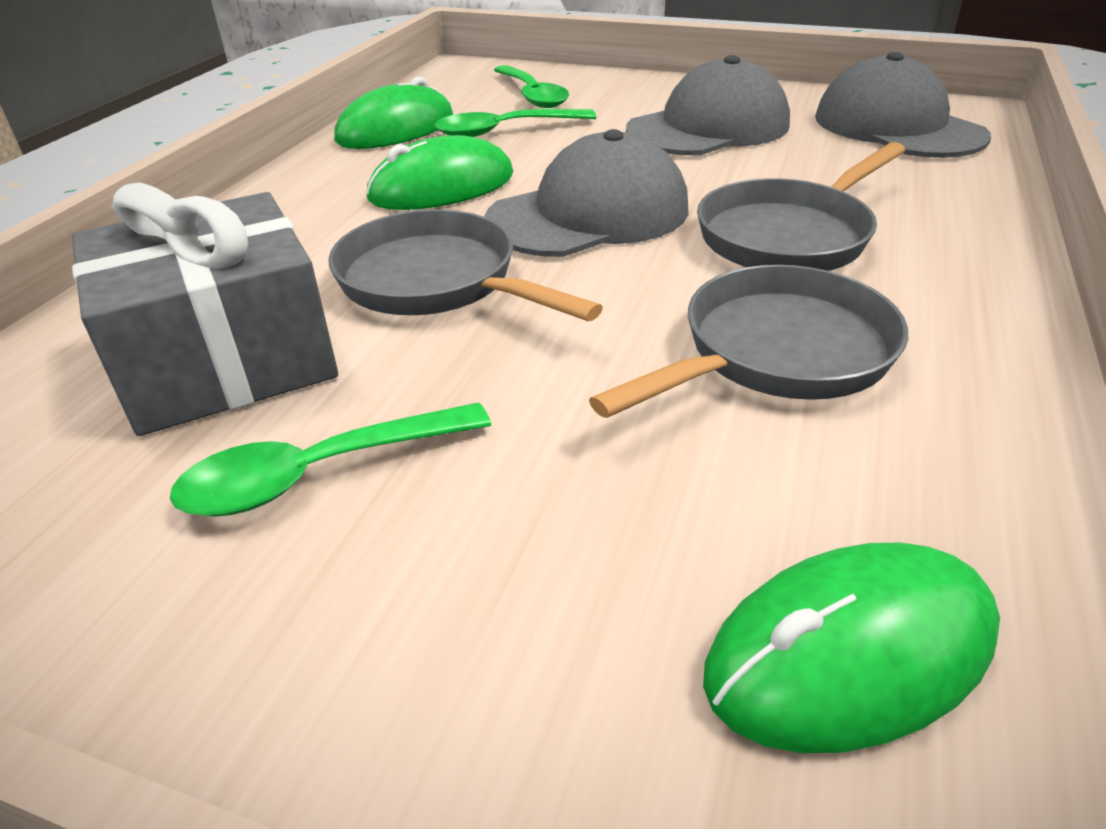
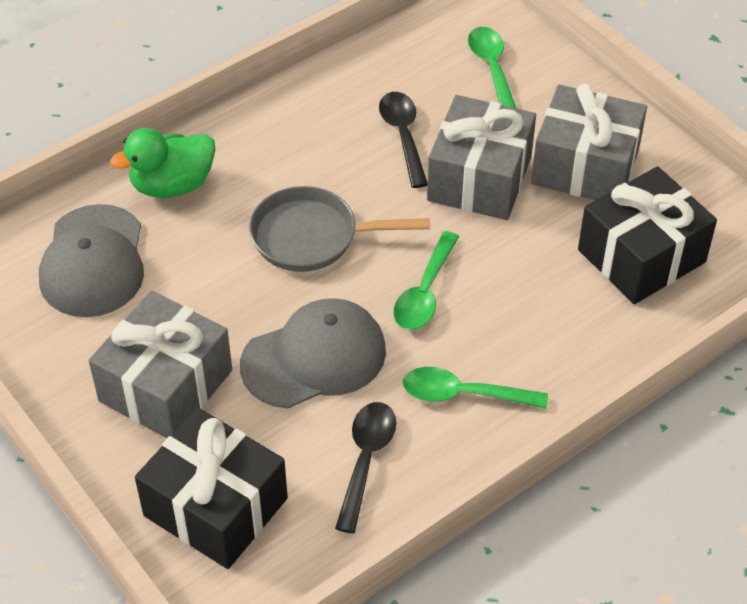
black gift: none = 0 -> [135,408,288,569] [578,166,717,304] = 2
black spoon: none = 0 -> [335,402,396,533] [379,92,428,188] = 2
green duck: none = 0 -> [110,128,216,198] = 1
green mouse: [334,77,453,149] [366,135,513,210] [703,543,1000,753] = 3 -> none = 0
grey cap: [484,129,689,257] [626,55,790,155] [815,52,991,158] = 3 -> [39,204,144,317] [240,298,386,408] = 2
grey gift: [72,182,338,436] = 1 -> [89,291,232,438] [427,95,536,220] [531,84,647,200] = 3
grey pan: [328,209,603,321] [589,265,908,418] [697,142,906,271] = 3 -> [249,186,430,272] = 1

